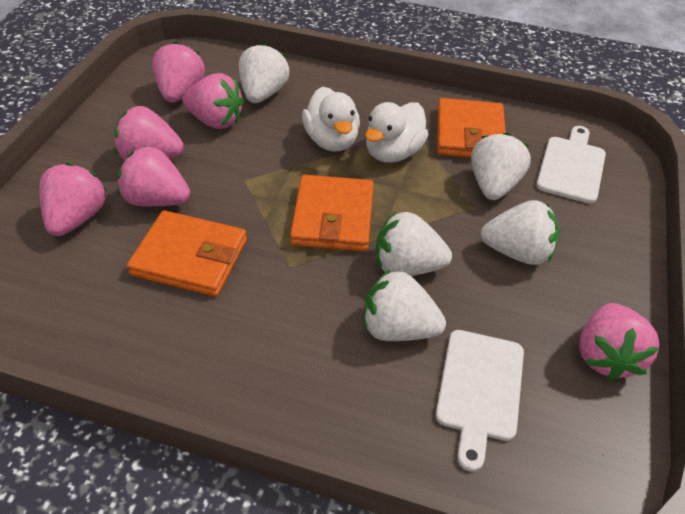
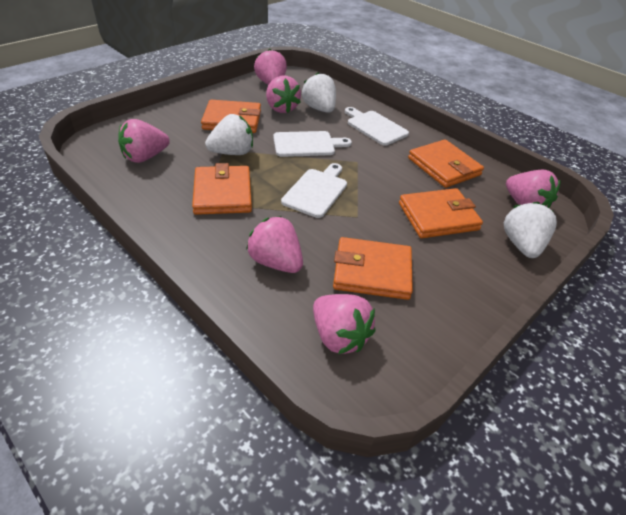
orange wallet: [127,210,247,297] [290,175,374,252] [437,98,506,158] = 3 -> [192,163,252,215] [201,100,261,133] [333,237,413,300] [399,188,483,238] [408,139,484,188] = 5
white cutting board: [436,330,524,472] [536,126,606,204] = 2 -> [273,131,352,157] [281,163,347,218] [345,107,409,146] = 3
white duck: [302,87,360,151] [365,102,429,163] = 2 -> none = 0
white strawberry: [239,43,289,103] [364,270,446,341] [376,211,452,276] [471,133,531,200] [480,200,559,265] = 5 -> [205,114,253,155] [301,72,336,113] [504,202,557,258] = 3

